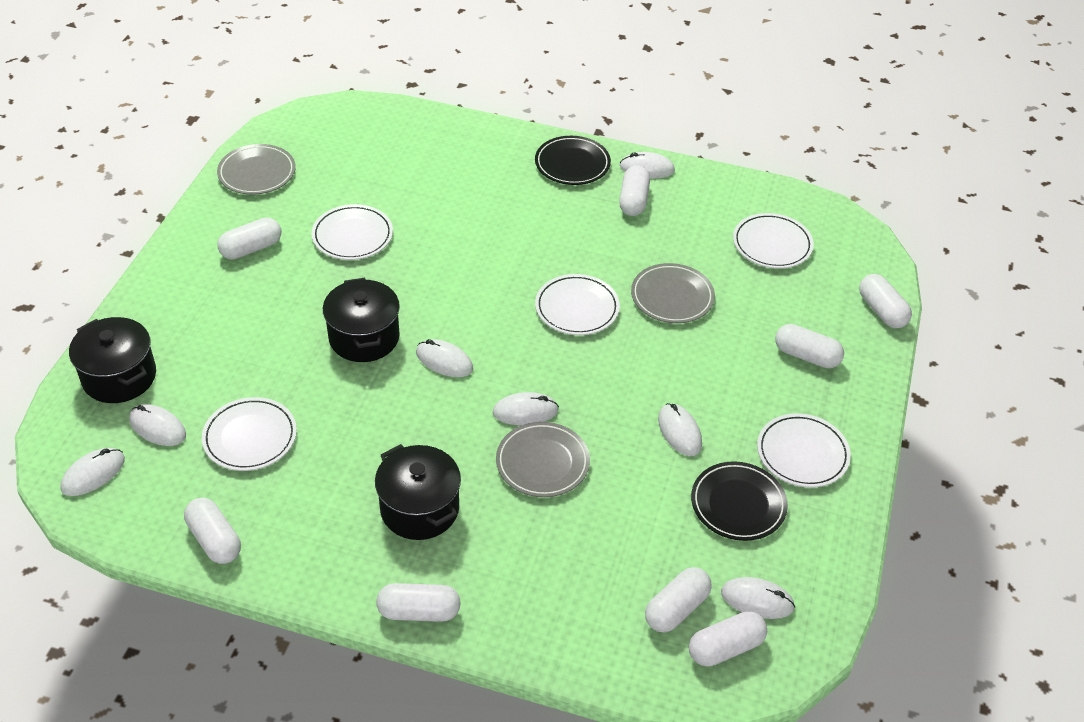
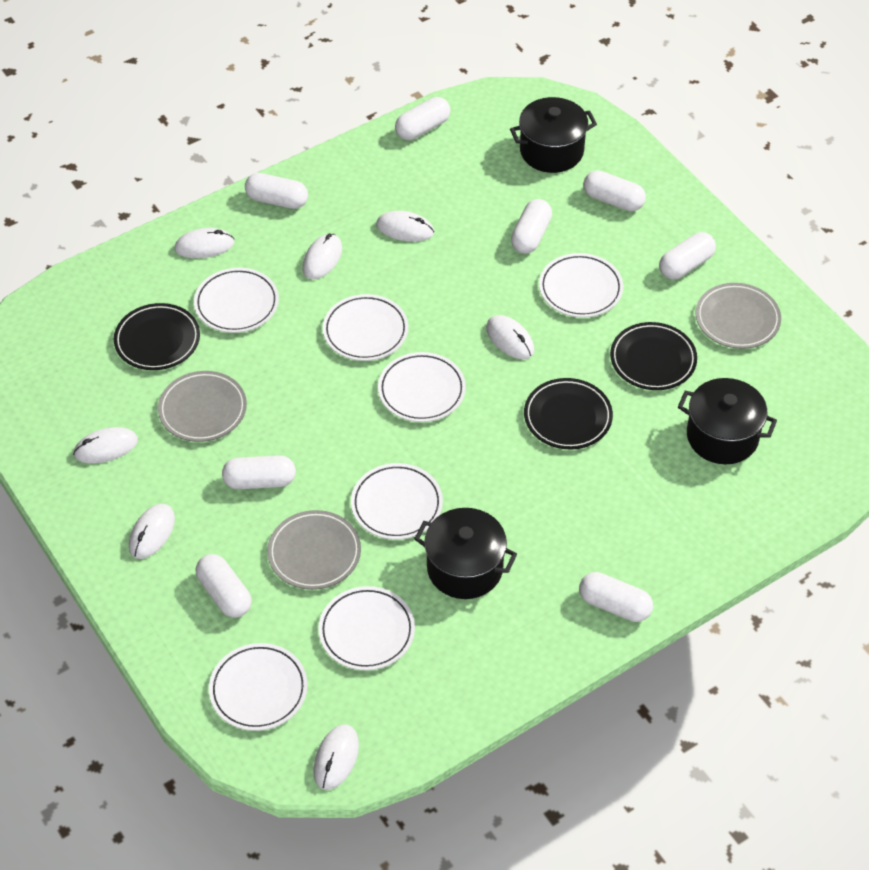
black plate: [535,136,611,185] [691,461,788,541] = 2 -> [114,303,200,370] [524,378,613,450] [610,322,697,390] = 3
white plate: [202,397,297,471] [311,204,393,260] [535,274,620,335] [733,213,814,269] [757,413,851,488] = 5 -> [194,268,279,333] [209,643,308,731] [319,586,415,670] [323,294,408,361] [351,463,443,540] [378,352,466,422] [539,253,623,318] = 7

